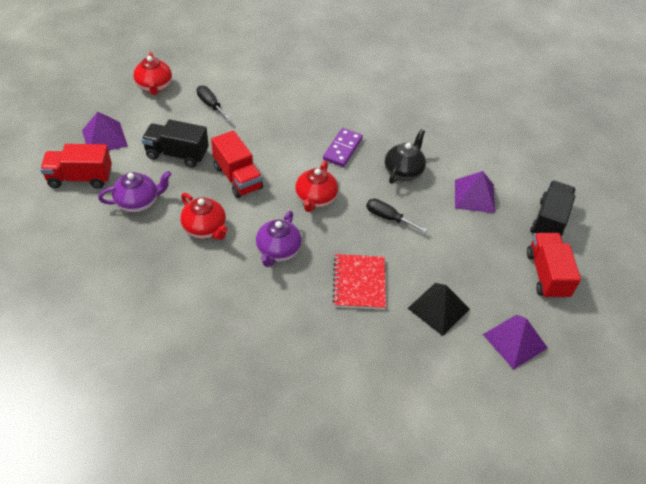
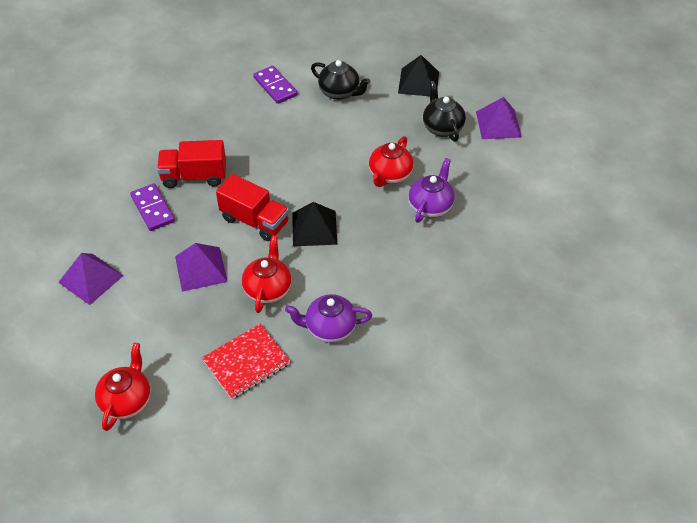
black pyramid: [407,283,470,336] = 1 -> [292,202,337,246] [398,55,439,96] = 2
black screwdriver: [197,85,231,122] [366,199,427,233] = 2 -> none = 0
black teapot: [385,129,426,184] = 1 -> [311,60,370,100] [423,81,466,142] = 2
black truck: [142,120,209,167] [530,181,576,238] = 2 -> none = 0
purple domino: [323,128,363,167] = 1 -> [130,183,175,231] [253,66,297,104] = 2
red truck: [40,144,112,189] [211,131,263,198] [527,233,581,299] = 3 -> [157,140,226,188] [216,174,289,241] = 2

